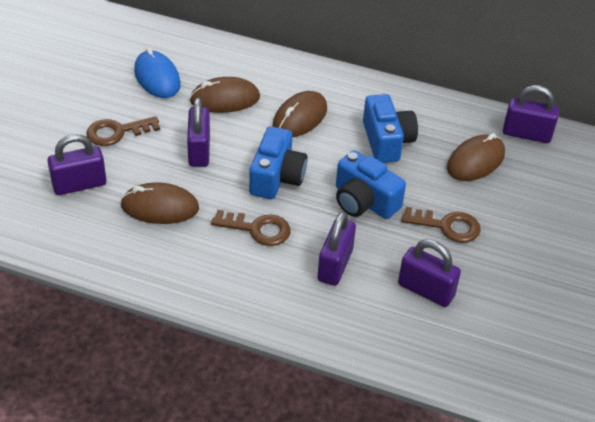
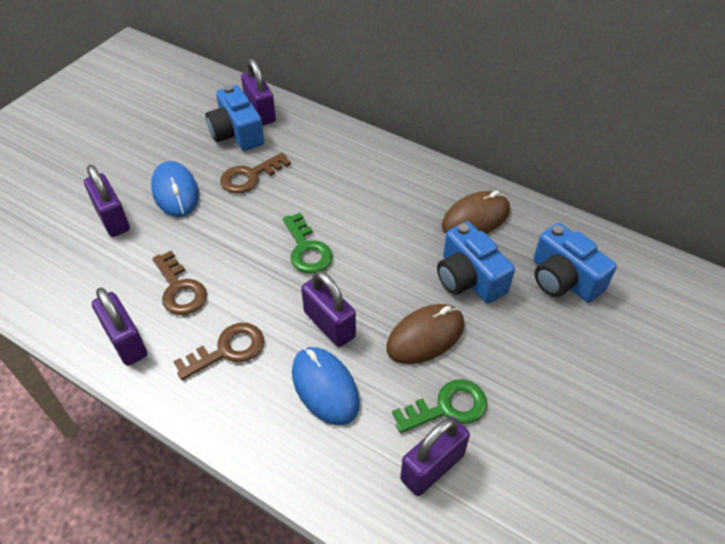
blue mouse: [134,48,181,98] = 1 -> [151,161,199,217] [292,347,360,426] = 2
brown mouse: [120,182,199,224] [190,77,260,113] [273,91,327,137] [447,133,505,181] = 4 -> [386,304,464,364] [442,191,510,234] = 2
green key: none = 0 -> [283,213,333,274] [392,379,487,433] = 2

